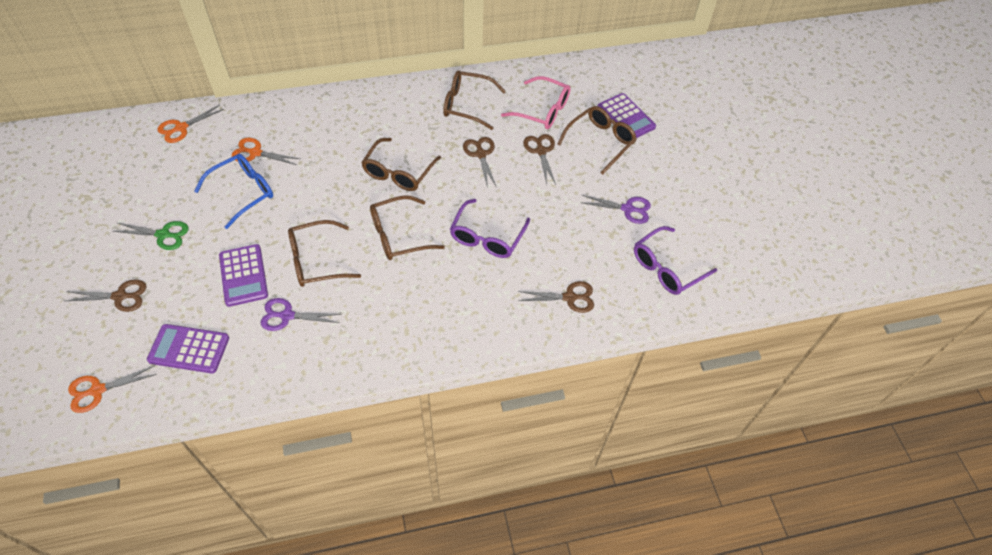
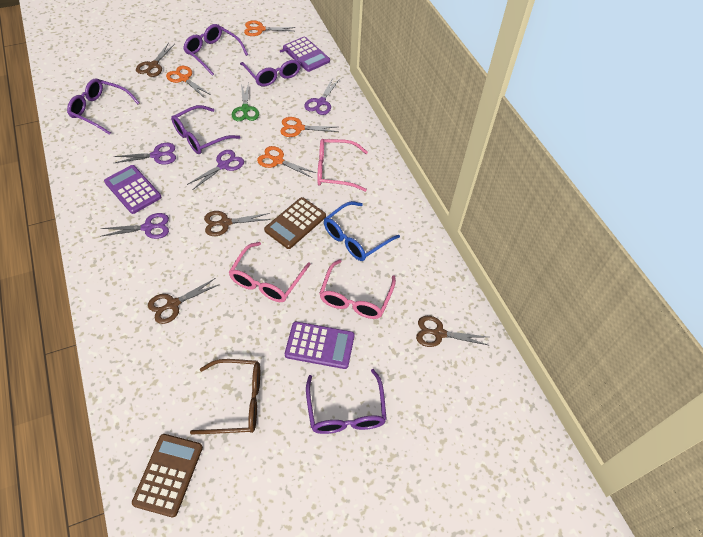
brown calculator: none = 0 -> [132,434,203,517] [264,197,326,249] = 2
brown glasses: [288,220,361,287] [361,138,441,191] [370,195,445,260] [443,70,506,130] [557,106,637,175] = 5 -> [190,359,260,434] = 1
orange scissors: [68,365,157,413] [157,105,224,143] [232,138,300,165] = 3 -> [166,66,210,97] [244,20,296,36] [257,146,316,178] [280,117,338,137] = 4
pink glasses: [501,76,571,129] = 1 -> [229,242,311,302] [317,139,368,192] [319,259,396,319] = 3
purple glasses: [450,199,530,258] [634,226,717,295] = 2 -> [67,78,139,135] [171,105,240,154] [183,24,248,76] [240,48,301,87] [306,369,387,434] = 5
purple scissors: [260,298,340,331] [580,195,651,224] = 2 -> [101,213,169,239] [113,143,176,164] [187,150,244,190] [304,78,339,115] = 4

